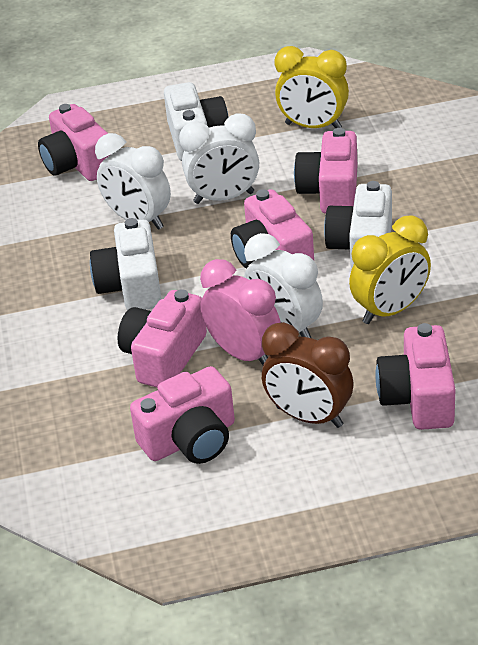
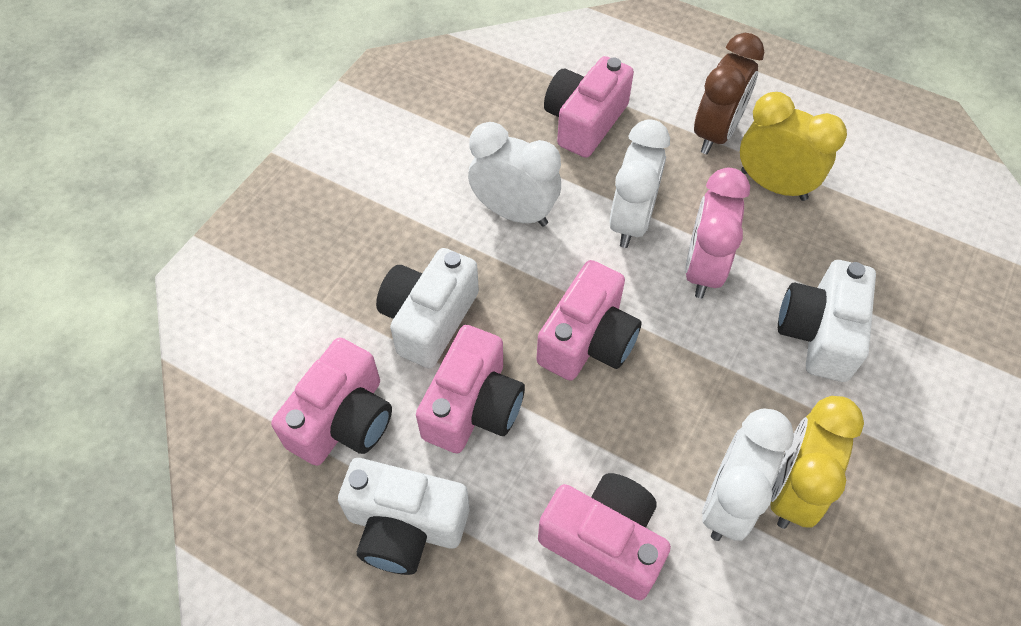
pink camera: [38,104,111,181] [117,289,207,388] [130,366,235,464] [231,189,314,269] [294,128,357,214] [375,323,455,430] = 6 -> [271,338,392,466] [416,325,525,453] [536,260,642,381] [538,473,671,600] [544,56,634,158] = 5

